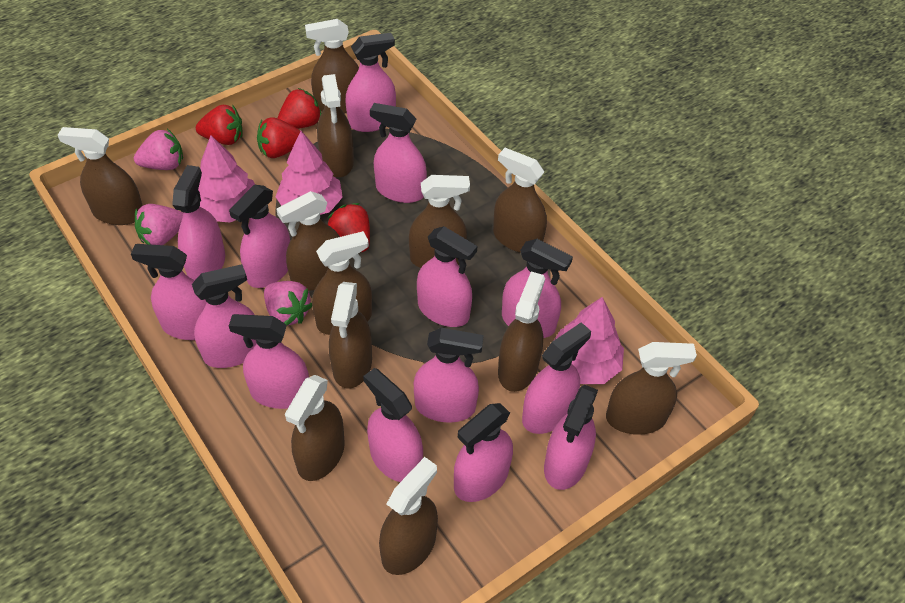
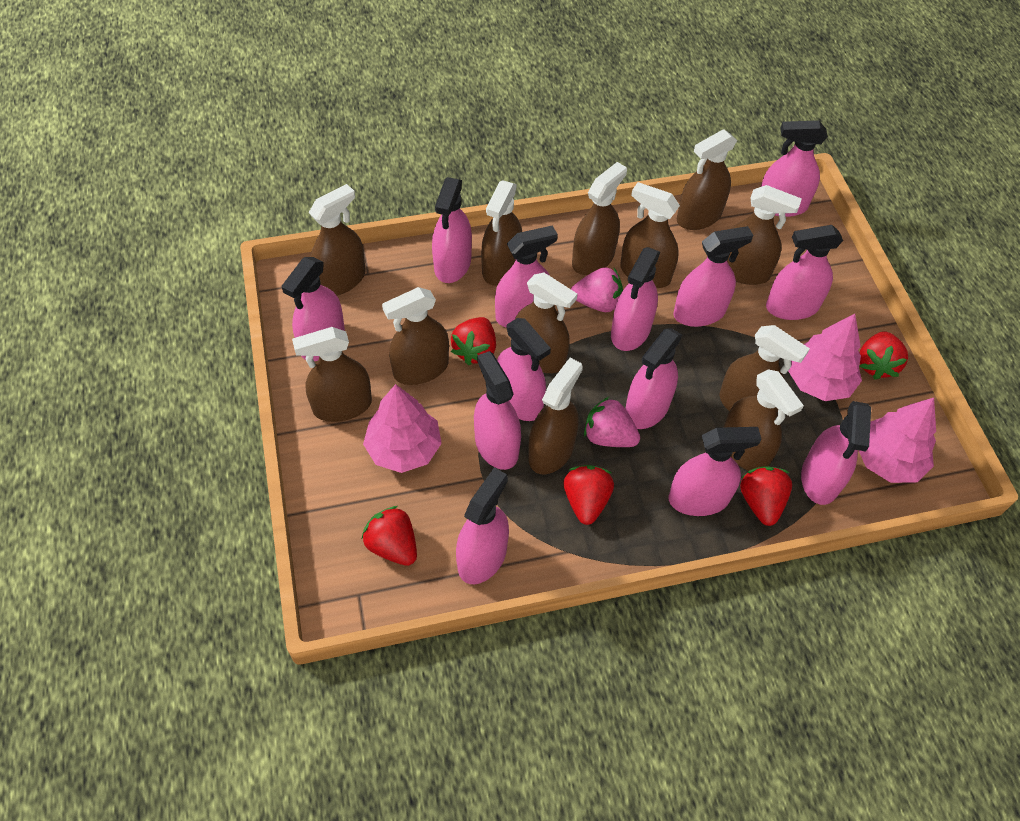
pink spray bottle: [131,244,206,340] [172,165,225,280] [192,264,257,368] [229,185,290,288] [229,314,309,409] [345,33,396,132] [363,368,423,482] [370,103,427,203] [414,328,484,423] [417,226,477,327] [454,403,513,502] [502,239,573,338] [522,322,591,434] [544,385,598,490] = 14 -> [282,257,345,361] [432,177,472,283] [456,468,509,584] [474,351,521,470] [495,225,558,328] [497,318,551,421] [611,247,660,351] [625,328,682,429] [669,427,761,516] [673,226,753,327] [761,120,828,217] [766,225,843,320] [801,401,871,505] = 13
pink strawberry: [134,129,183,170] [135,204,183,245] [264,281,312,326] = 3 -> [571,267,623,312] [584,397,640,447] = 2
red strawberry: [196,105,243,145] [257,117,300,158] [278,88,321,129] [328,203,370,252] = 4 -> [362,506,417,566] [451,317,496,365] [563,465,614,525] [740,466,792,526] [859,331,908,379] = 5

